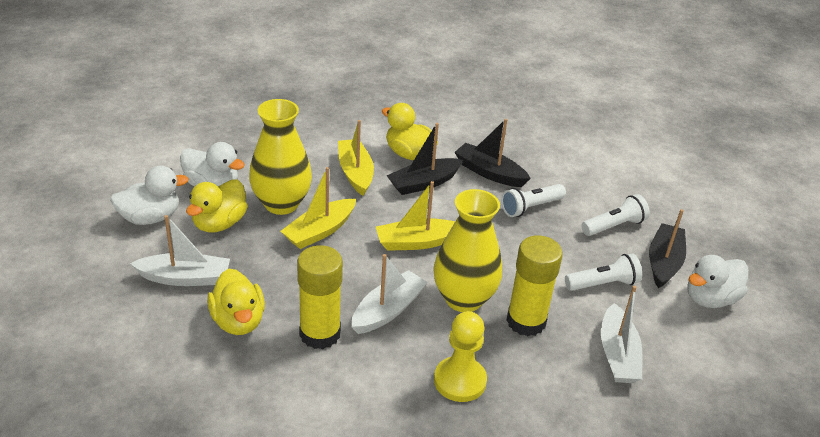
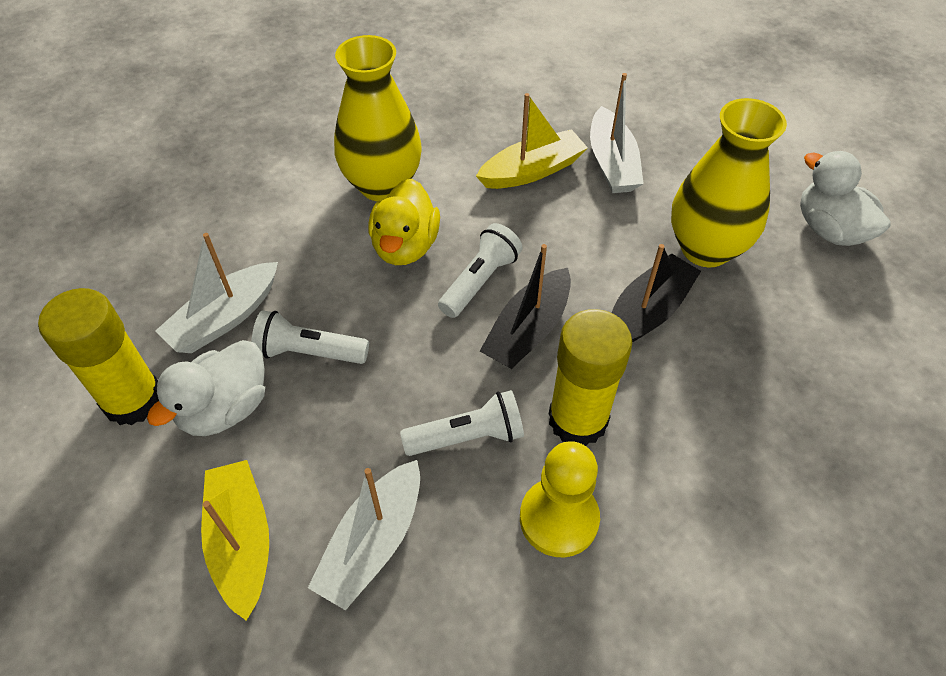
black boat: [386,123,463,195] [454,119,531,187] [649,209,686,289] = 3 -> [480,244,571,369] [612,244,701,342] = 2
white duck: [110,166,189,225] [180,142,245,187] [687,255,749,308] = 3 -> [147,340,265,436] [800,151,890,246] = 2
yellow boat: [280,167,356,249] [338,120,374,196] [376,181,455,251] = 3 -> [201,460,269,621] [476,93,588,189] = 2
yellow duck: [186,179,248,233] [207,269,265,335] [382,103,438,160] = 3 -> [368,179,440,265] = 1

